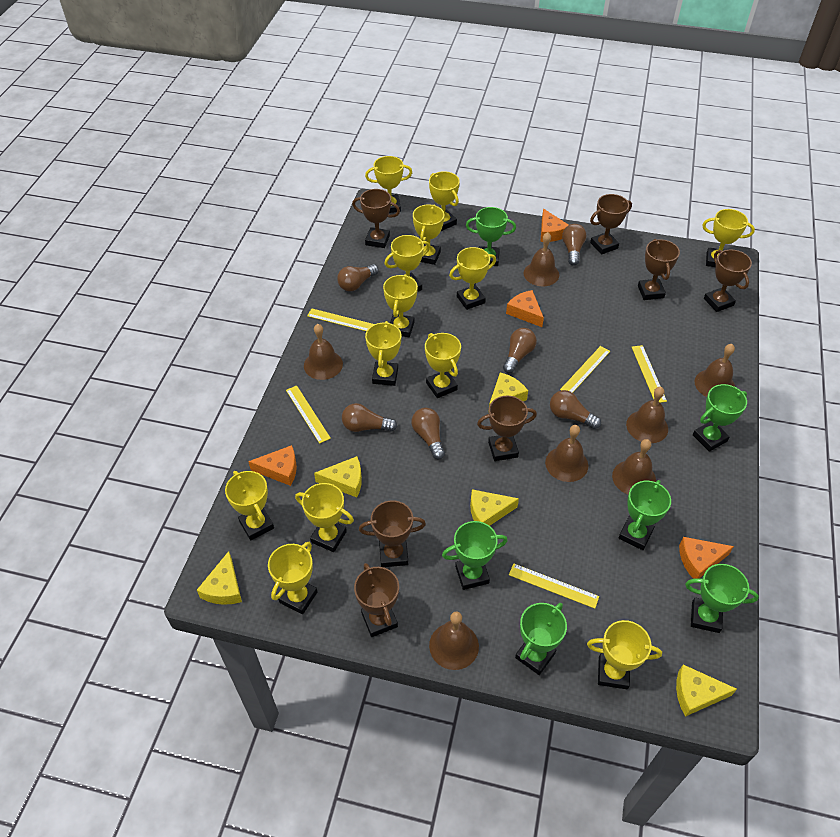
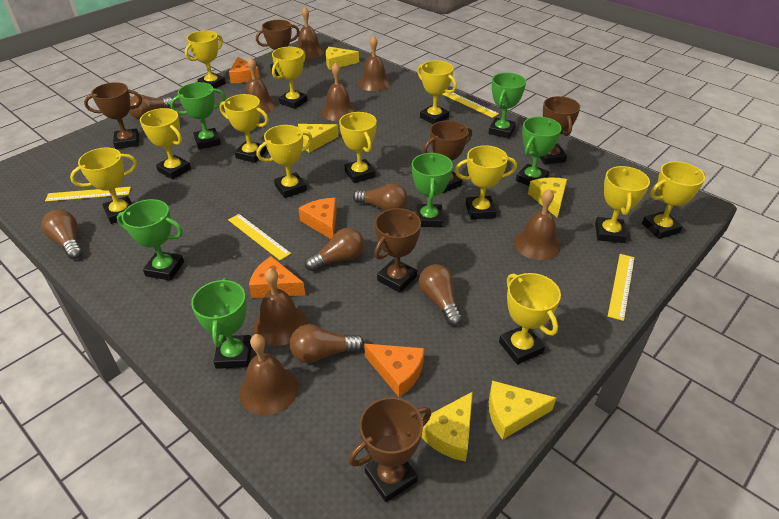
brown trophy: [352,189,400,248] [354,563,399,637] [359,500,426,567] [477,395,537,461] [590,194,632,255] [638,239,680,300] [704,250,752,312] = 7 -> [84,82,142,149] [256,20,300,76] [348,397,431,502] [374,208,421,293] [423,120,472,193] [540,96,580,164] = 6
yellow ruler: [286,385,331,444] [307,308,374,331] [509,563,599,609] [560,346,610,393] [632,345,667,403] = 5 -> [45,187,131,202] [228,214,291,260] [442,92,499,118] [608,254,635,321] = 4
yellow trophy: [225,471,274,540] [268,542,318,614] [295,483,354,552] [365,156,412,213] [365,321,401,386] [383,274,418,337] [385,235,430,292] [413,205,444,265] [425,333,461,398] [429,171,460,231] [449,247,496,310] [587,620,662,689] [702,209,755,267] = 13 -> [70,148,137,224] [140,108,191,180] [185,31,226,89] [219,94,269,163] [256,125,313,198] [272,47,307,109] [339,112,377,183] [417,60,457,124] [455,145,517,220] [499,273,561,364] [595,166,650,243] [642,161,706,239] = 12

